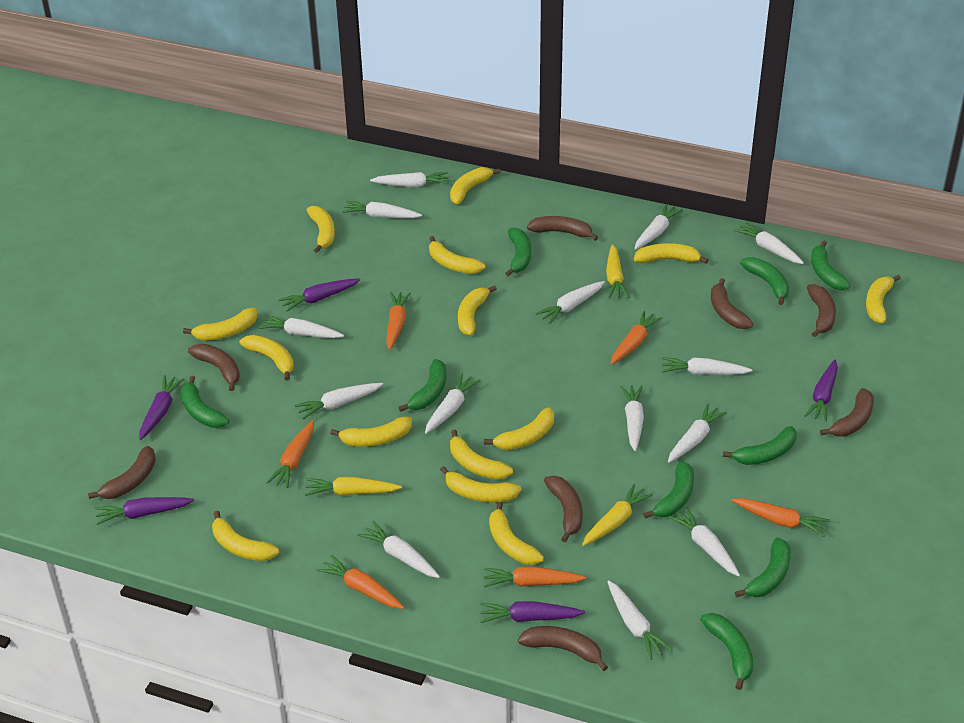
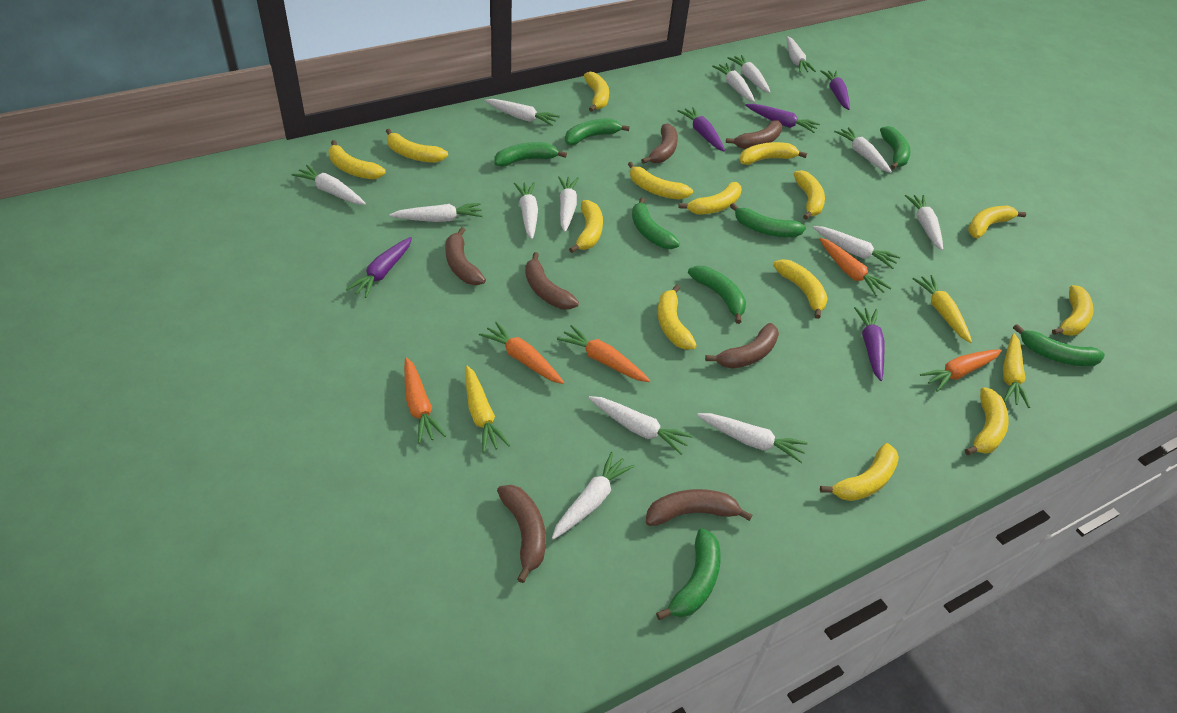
brown banana: [88,446,156,499] [188,344,240,391] [518,626,608,671] [527,216,598,241] [544,476,583,542] [711,278,753,329] [807,284,836,337] [820,388,874,437] = 8 -> [446,227,486,285] [497,485,546,583] [525,252,579,309] [641,124,678,164] [646,489,752,526] [705,323,779,369] [726,120,782,149] = 7
green banana: [181,376,229,428] [398,359,446,412] [505,227,531,276] [643,461,694,519] [700,613,753,690] [723,426,797,465] [735,537,791,597] [740,257,789,305] [811,240,850,290] = 9 -> [495,142,567,167] [565,119,630,145] [632,197,680,249] [656,528,721,620] [688,266,746,324] [730,203,806,237] [880,126,911,169] [1013,324,1105,366] = 8
orange carrot: [266,420,314,488] [316,554,404,609] [386,292,411,350] [484,566,586,587] [610,311,662,365] [731,498,830,537] = 6 -> [404,357,446,443] [479,322,564,384] [557,325,650,382] [819,238,892,296] [920,349,1002,392] = 5

